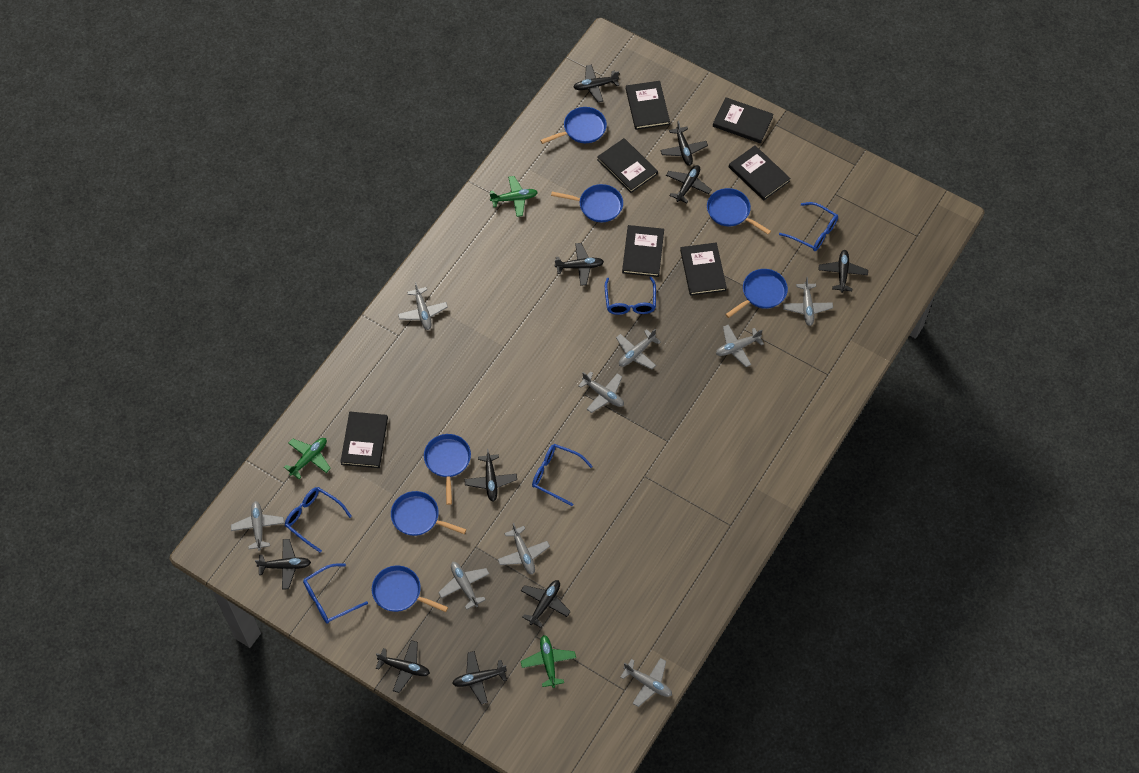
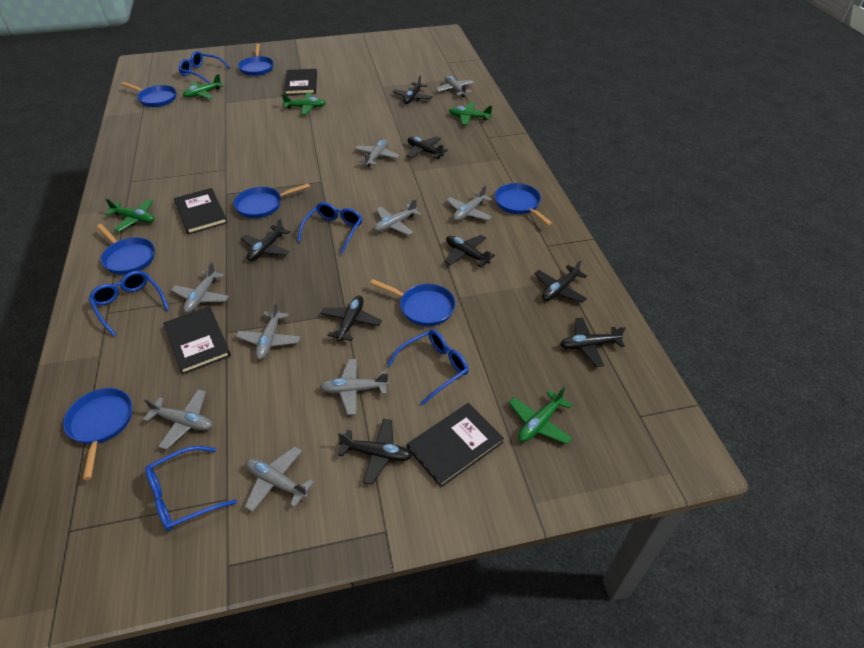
black book: [340,412,388,468] [597,138,658,193] [622,225,664,277] [626,81,670,130] [680,242,727,296] [713,97,774,143] [729,145,791,200] = 7 -> [163,306,231,375] [174,188,228,234] [284,69,317,95] [407,403,504,487] = 4
black plane: [255,539,311,590] [376,640,430,693] [452,651,507,704] [464,449,517,501] [521,580,571,628] [555,243,604,286] [574,65,619,102] [660,121,708,166] [666,165,712,203] [818,250,868,293] = 10 -> [241,218,290,261] [320,295,382,341] [338,419,412,485] [392,75,433,104] [406,136,448,159] [445,235,495,267] [534,260,587,303] [560,317,626,367] = 8
green plane: [284,438,331,479] [489,176,538,217] [521,635,576,688] = 3 -> [105,198,154,231] [183,74,223,99] [281,93,326,115] [449,103,492,125] [509,387,572,444] = 5

